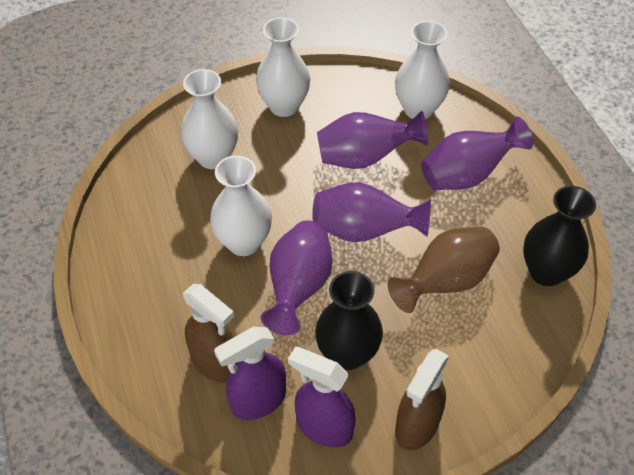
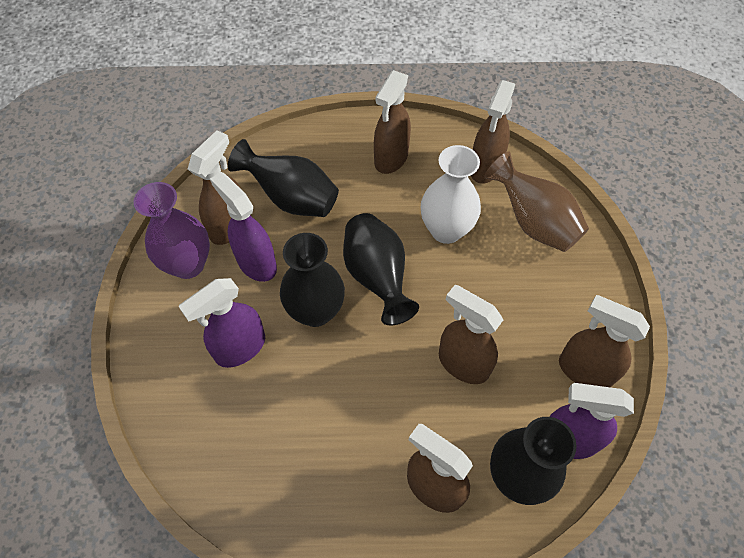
black vase: [315,271,383,370] [523,186,596,286] = 2 -> [228,139,339,217] [280,233,345,327] [343,213,419,326] [490,417,577,505] = 4
brown spray bottle: [183,284,239,383] [395,349,449,450] = 2 -> [188,130,241,245] [374,70,411,174] [407,424,473,513] [439,285,503,384] [471,80,515,184] [559,295,650,387] = 6
purple spray bottle: [214,327,286,420] [288,347,356,447] = 2 -> [178,278,265,368] [210,172,277,282] [549,383,634,459] = 3
purple vase: [261,220,333,335] [312,182,431,242] [317,111,428,169] [421,117,533,190] = 4 -> [134,182,210,279] = 1
white vase: [181,69,238,169] [210,156,272,256] [256,17,310,117] [395,21,450,119] = 4 -> [421,145,481,244] = 1

